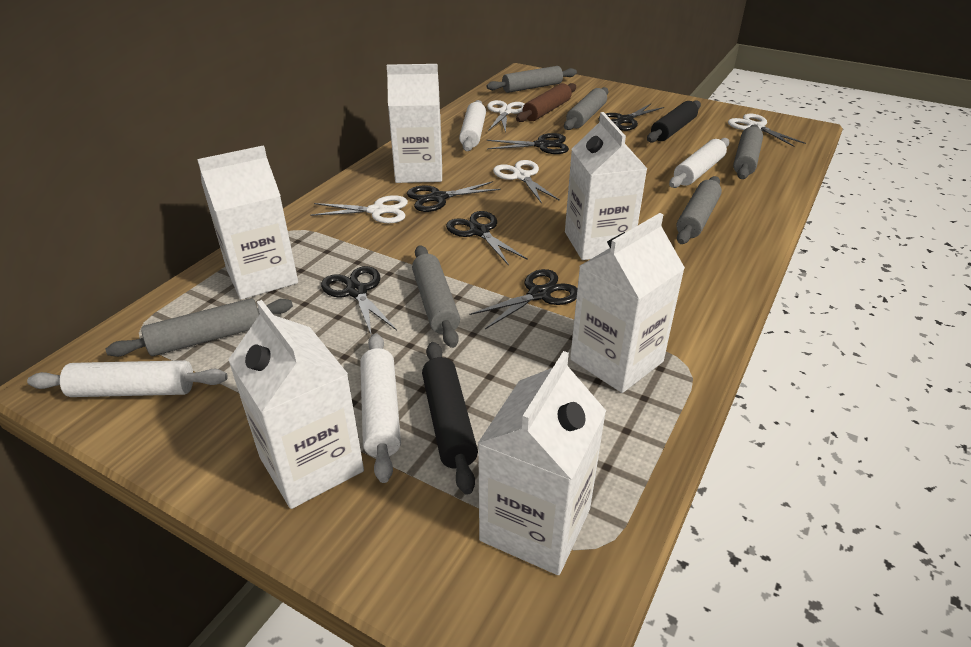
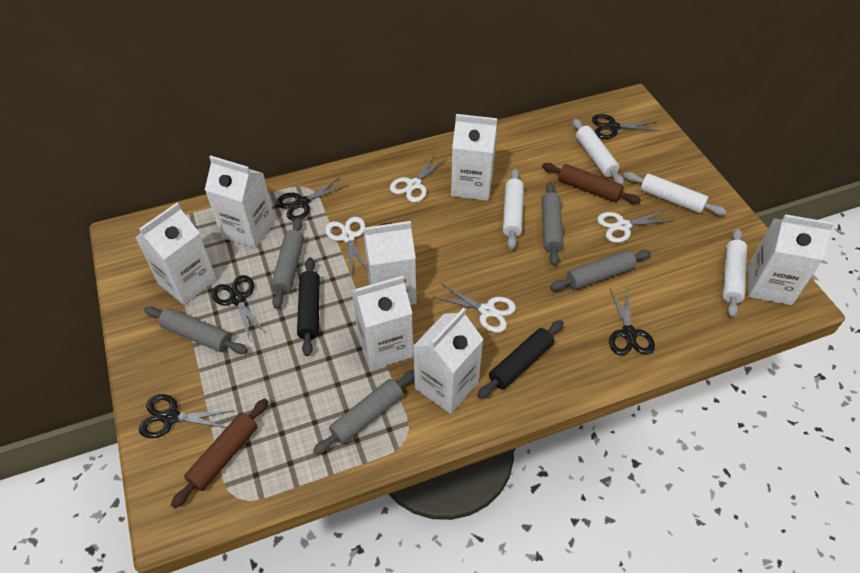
black scissors: [321,266,397,336] [407,181,501,212] [446,211,528,266] [470,269,578,329] [487,133,569,154] [599,104,664,131] = 6 -> [139,394,232,438] [211,275,266,339] [276,177,348,221] [592,114,661,139] [609,287,655,355] = 5
brown rolling pin: [516,83,576,122] = 1 -> [171,398,268,508] [542,163,641,204] = 2
grey rolling pin: [106,298,293,357] [412,245,460,348] [487,66,577,93] [564,87,609,130] [676,176,722,244] [733,125,763,179] = 6 -> [144,306,248,354] [271,218,304,309] [313,370,414,455] [542,182,564,266] [550,250,651,291] = 5
white carton: [197,145,298,300] [228,300,364,509] [387,64,442,183] [478,351,606,575] [565,112,647,260] [570,213,685,393] = 6 -> [135,203,217,305] [205,156,275,249] [352,276,414,370] [363,221,417,305] [413,308,484,414] [451,114,498,201] [748,214,834,305] = 7

